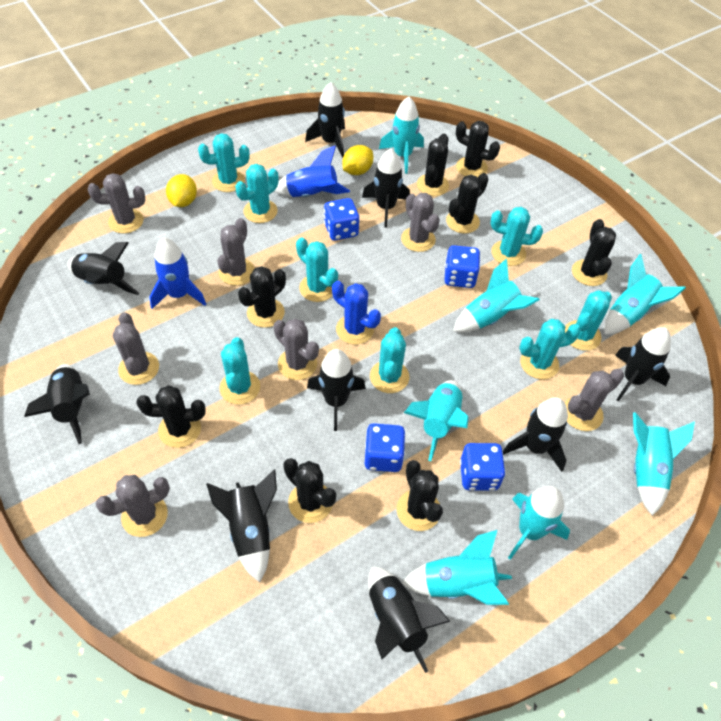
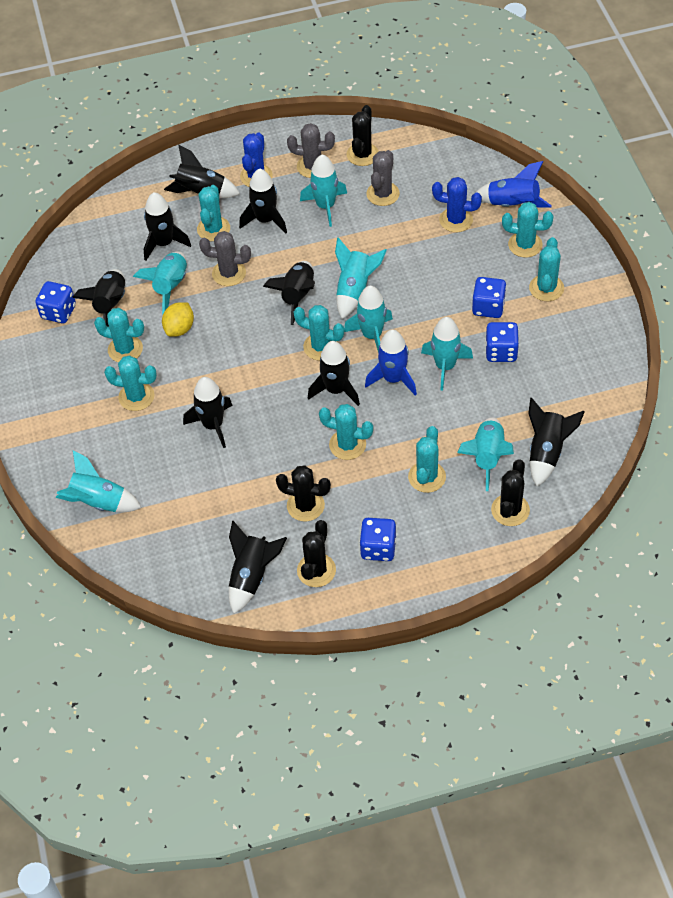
black cactus: [136,385,206,448] [238,266,286,328] [283,458,336,523] [397,460,443,531] [417,134,449,196] [446,173,488,234] [456,121,500,178] [572,219,616,286] = 8 -> [276,465,331,522] [297,520,336,587] [347,105,379,166] [491,459,530,526] = 4
blue cactus: [332,281,381,344] = 1 -> [240,132,273,187] [432,177,482,232] = 2
grey cactus: [88,173,145,233] [95,475,170,537] [113,312,159,385] [217,218,255,285] [273,319,319,380] [401,193,440,252] [565,369,624,431] = 7 -> [199,231,251,286] [287,123,335,178] [366,150,400,206] = 3
yellow lemon: [166,174,197,207] [342,145,373,175] = 2 -> [162,302,194,337] = 1

